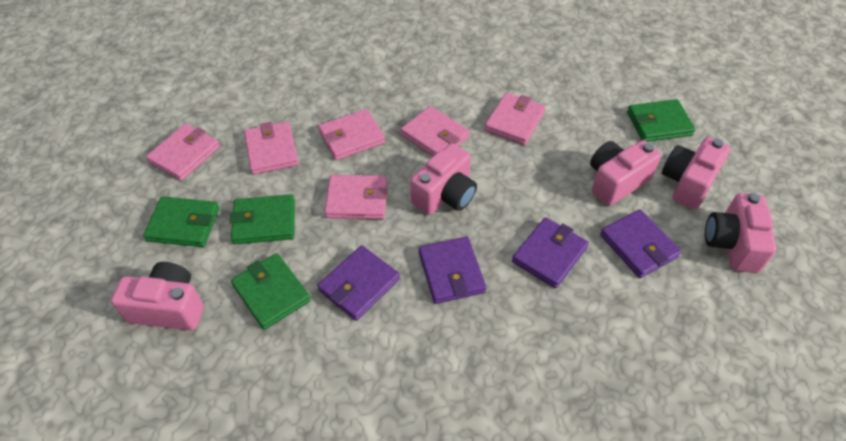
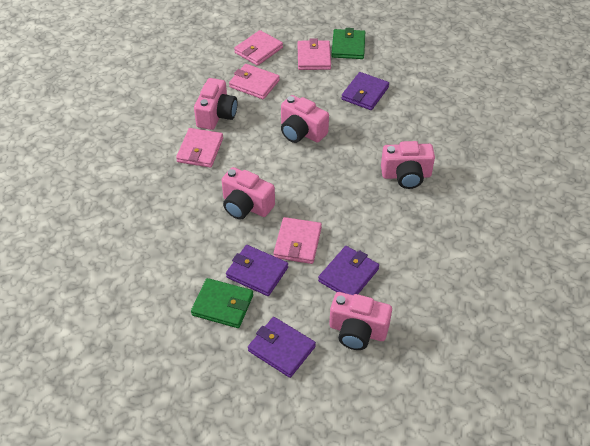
green wallet: [143,196,219,247] [229,194,295,244] [231,253,311,330] [627,99,696,142] = 4 -> [191,278,253,328] [331,28,365,59] = 2
pink wallet: [146,124,220,181] [244,121,299,175] [318,109,385,160] [324,175,388,219] [401,106,470,156] [484,93,546,145] = 6 -> [176,128,223,168] [229,64,280,99] [234,30,283,66] [274,217,322,264] [298,39,331,70] = 5

